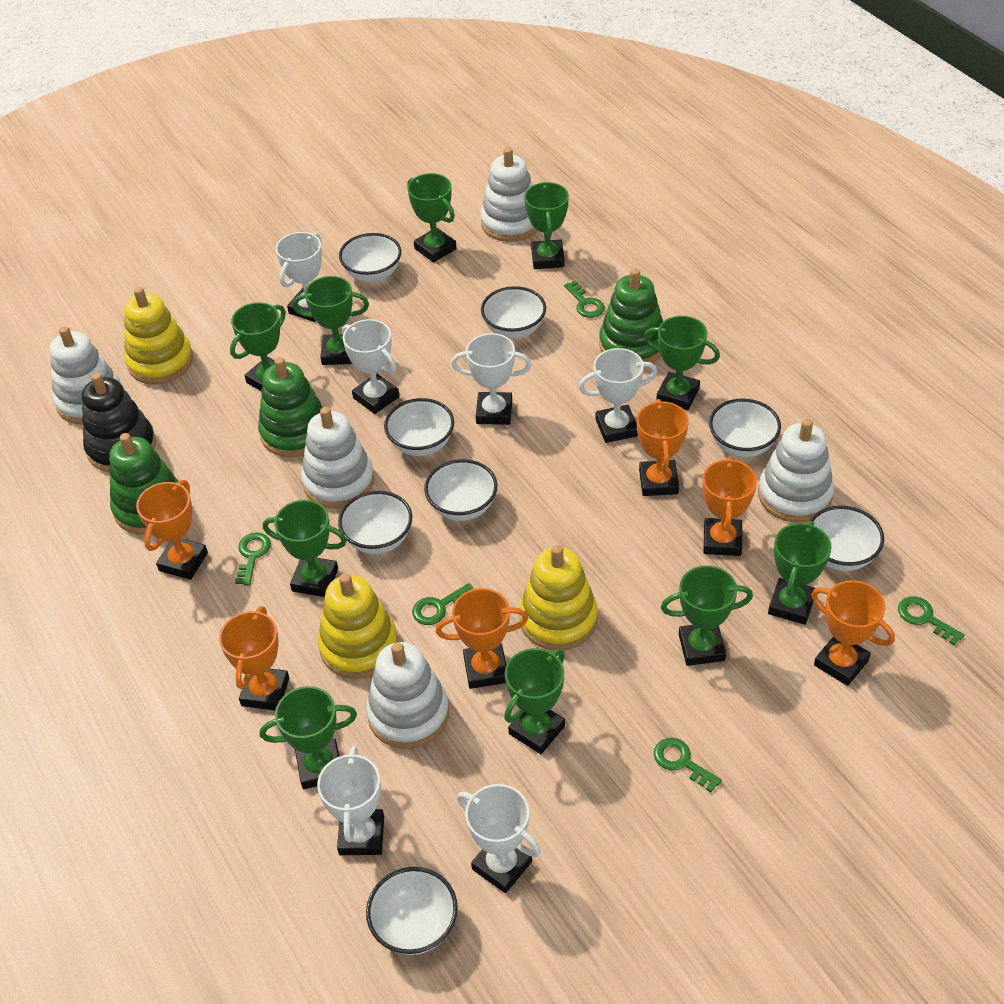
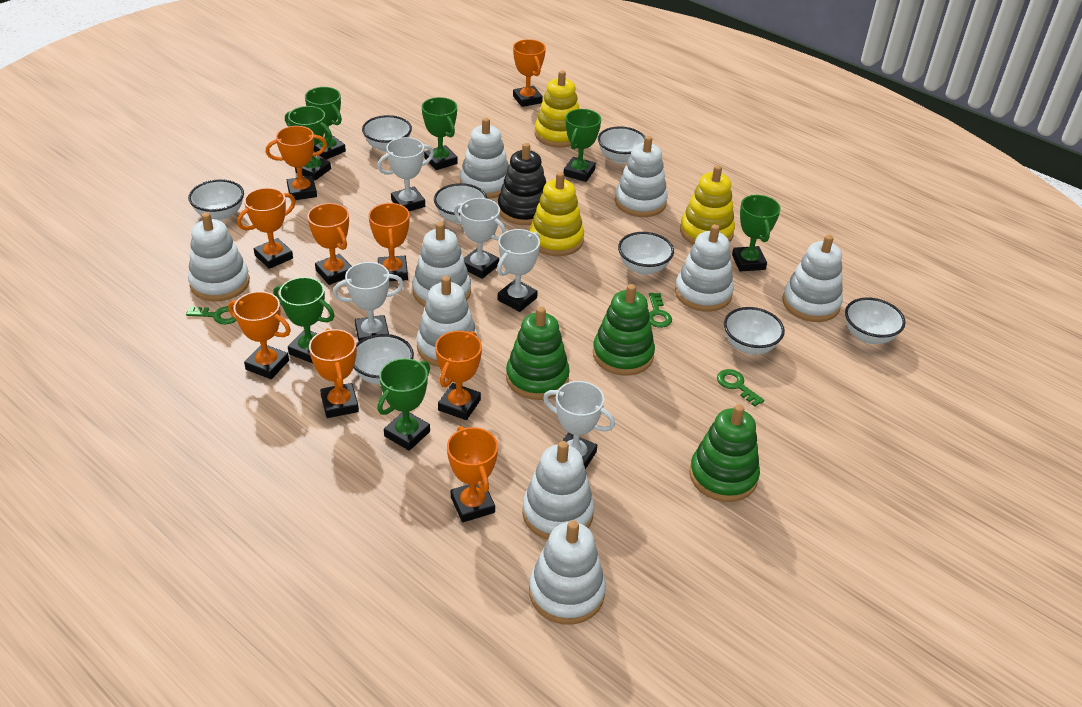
green key: [235,532,271,585] [412,583,473,625] [564,281,605,318] [654,738,722,792] [898,596,964,645] = 5 -> [186,306,237,324] [649,293,672,328] [717,369,764,407] = 3
green trophy: [230,302,286,391] [260,686,357,789] [263,500,347,597] [293,276,369,365] [407,173,457,263] [504,648,565,754] [524,182,569,269] [644,316,720,410] [661,565,753,666] [768,521,832,625] = 10 -> [273,277,335,364] [285,106,332,180] [305,87,346,160] [377,358,430,451] [422,97,458,170] [564,109,601,182] [732,195,781,272] = 7
orange trophy: [136,480,208,580] [219,606,289,710] [436,588,528,689] [637,399,689,496] [702,457,757,556] [811,580,895,686] = 6 -> [228,291,291,379] [237,188,296,269] [266,126,327,200] [307,203,352,285] [309,328,359,418] [369,203,410,281] [435,331,482,420] [447,426,498,522] [513,39,546,107] = 9
white stacking toy: [50,326,121,425] [301,407,374,508] [366,642,449,749] [480,147,538,242] [758,419,834,523] = 5 -> [188,212,250,302] [412,222,471,307] [416,276,478,367] [460,118,509,199] [522,441,594,540] [529,520,606,625] [615,136,668,217] [675,224,734,312] [782,235,843,322] = 9
white trophy: [276,232,322,322] [317,746,384,855] [342,319,399,414] [451,333,531,425] [457,784,541,893] [579,348,657,443] = 6 -> [333,262,404,341] [377,137,434,211] [454,198,506,279] [497,229,540,312] [543,381,615,469] = 5

